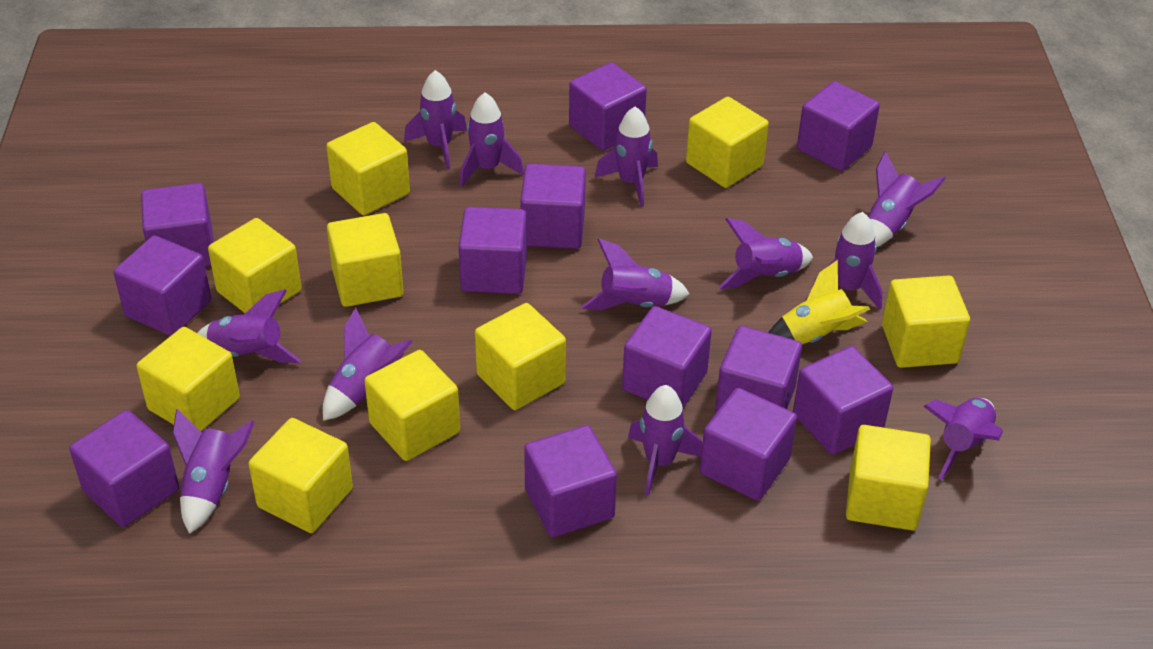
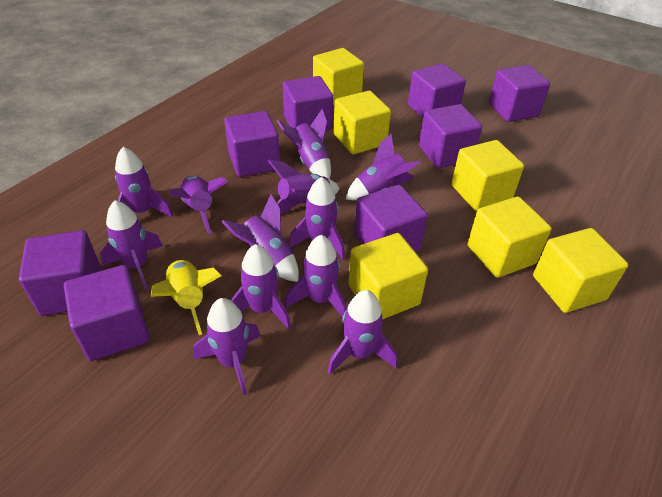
purple cube: [69,410,179,527] [114,235,211,336] [141,183,213,267] [459,207,527,294] [520,164,586,249] [524,425,617,537] [569,62,647,151] [622,306,712,408] [700,388,797,501] [715,326,802,413] [793,346,893,455] [797,81,880,171] = 12 -> [19,230,101,316] [64,265,150,361] [224,111,280,177] [283,76,333,131] [354,185,428,252] [408,64,466,118] [419,104,482,168] [489,65,550,122] = 8
yellow cube: [136,327,240,431] [208,218,302,313] [248,418,353,533] [326,122,410,215] [327,213,404,307] [364,350,460,461] [475,303,566,410] [686,97,769,188] [846,425,931,530] [882,275,970,368] = 10 -> [313,48,364,105] [333,91,391,154] [348,233,428,319] [451,140,524,211] [468,197,552,278] [533,228,628,313] = 6

